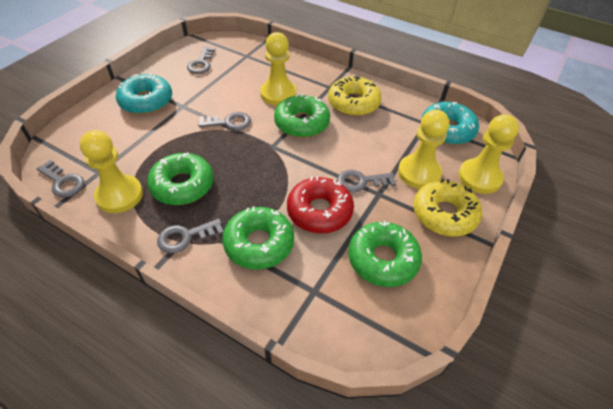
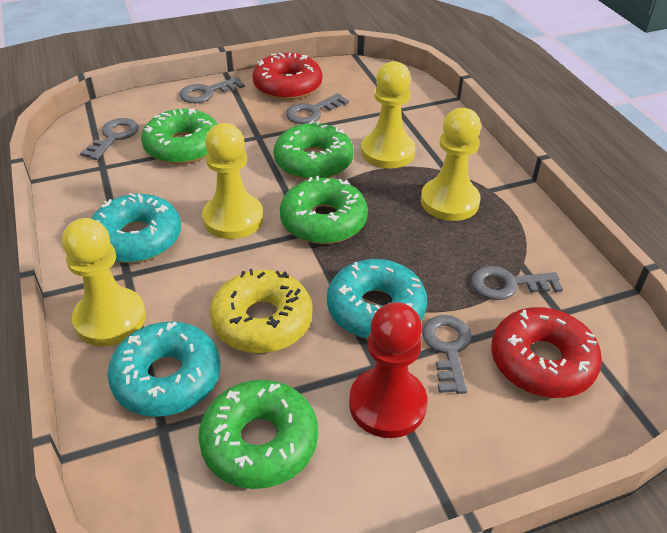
red donut: [287,176,354,233] = 1 -> [253,53,322,100] [491,307,602,398] = 2
red pawn: none = 0 -> [349,302,427,438] = 1
turquoise donut: [116,74,172,115] [422,102,479,145] = 2 -> [91,193,181,263] [108,321,220,417] [327,259,427,339] = 3
yellow donut: [328,76,382,116] [413,179,482,236] = 2 -> [210,269,312,353] = 1

